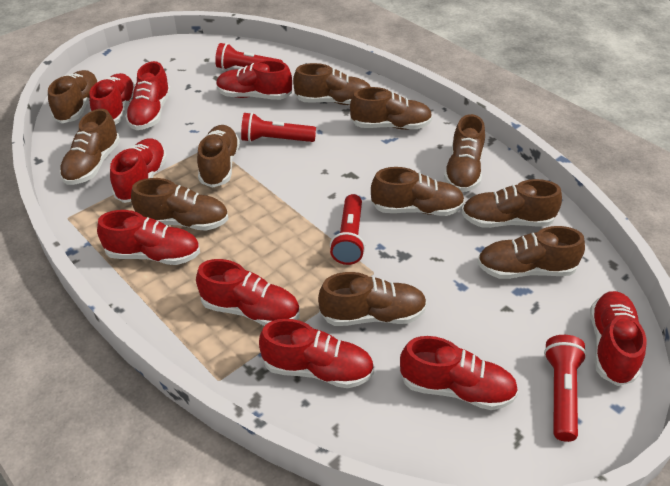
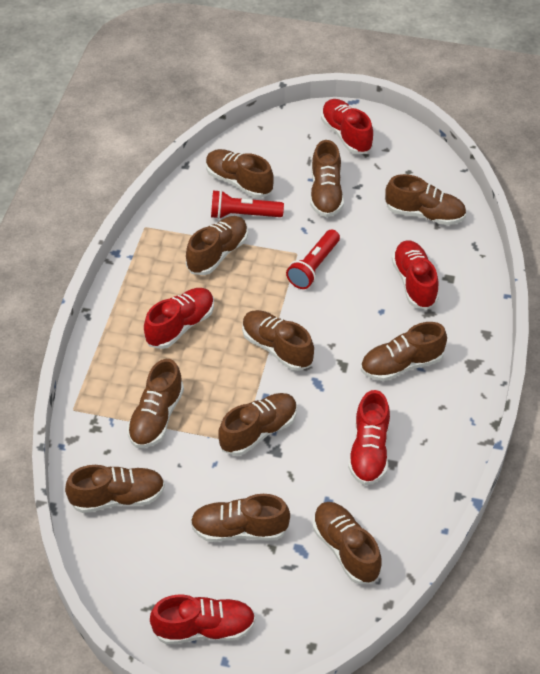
red flashlight: [215,43,283,70] [241,112,316,142] [330,194,365,265] [544,335,587,442] = 4 -> [211,190,284,219] [286,229,340,289] = 2
red shoe: [89,73,135,125] [97,210,200,265] [110,138,167,203] [125,61,171,130] [196,259,300,326] [216,60,292,100] [259,319,374,388] [400,336,518,410] [590,291,646,386] = 9 -> [144,288,214,349] [150,595,256,644] [321,99,374,154] [348,390,390,485] [392,241,439,310] = 5

